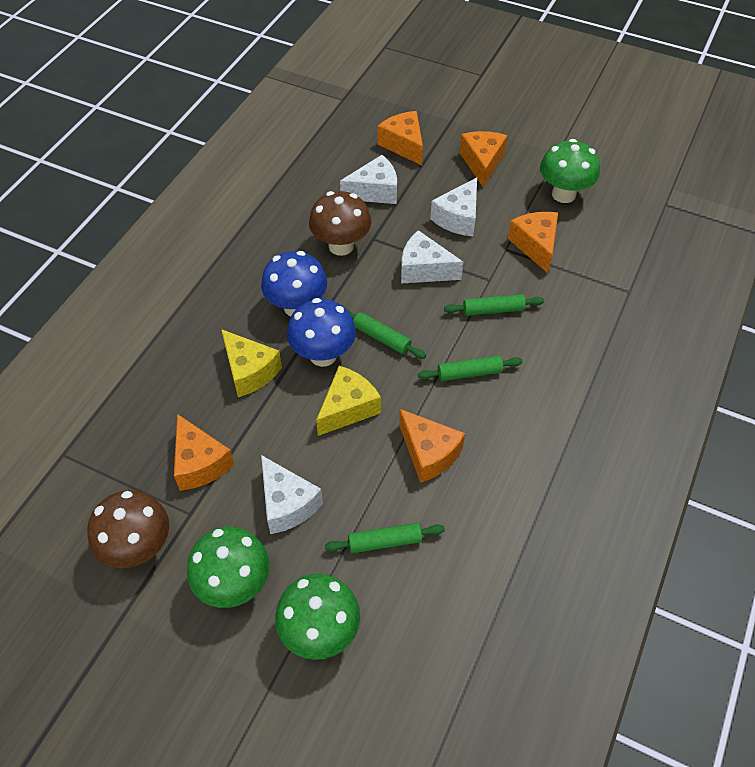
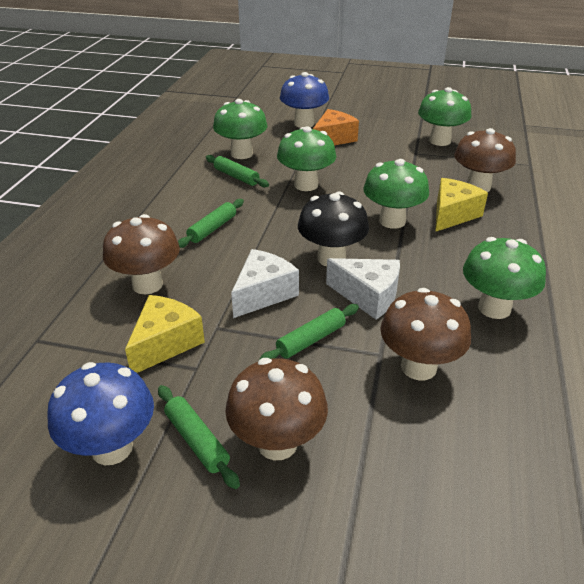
black mushroom: none = 0 -> [298,192,369,266] = 1
brown mushroom: [87,490,169,568] [309,191,371,256] = 2 -> [103,214,180,294] [225,358,328,460] [380,288,471,380] [454,128,516,192] = 4
green mushroom: [187,527,270,608] [275,574,360,660] [540,139,600,203] = 3 -> [213,99,268,159] [277,126,336,191] [363,159,429,229] [418,87,471,146] [463,237,546,319] = 5
orange cheese: [174,414,234,491] [378,111,423,165] [399,409,465,483] [460,131,507,187] [508,212,558,273] = 5 -> [313,109,359,145] = 1
white cheese: [261,455,323,534] [340,155,397,204] [401,230,463,283] [430,178,477,236] = 4 -> [231,249,299,318] [326,258,400,320] = 2

